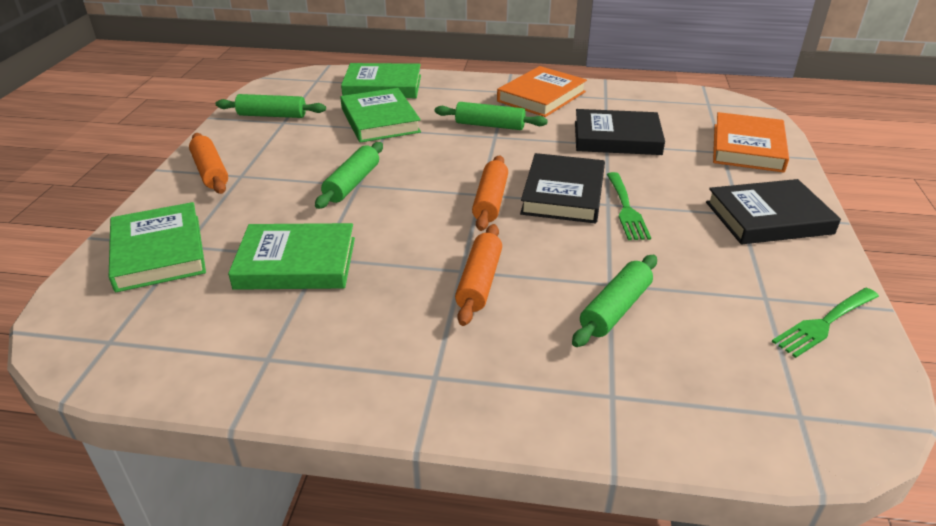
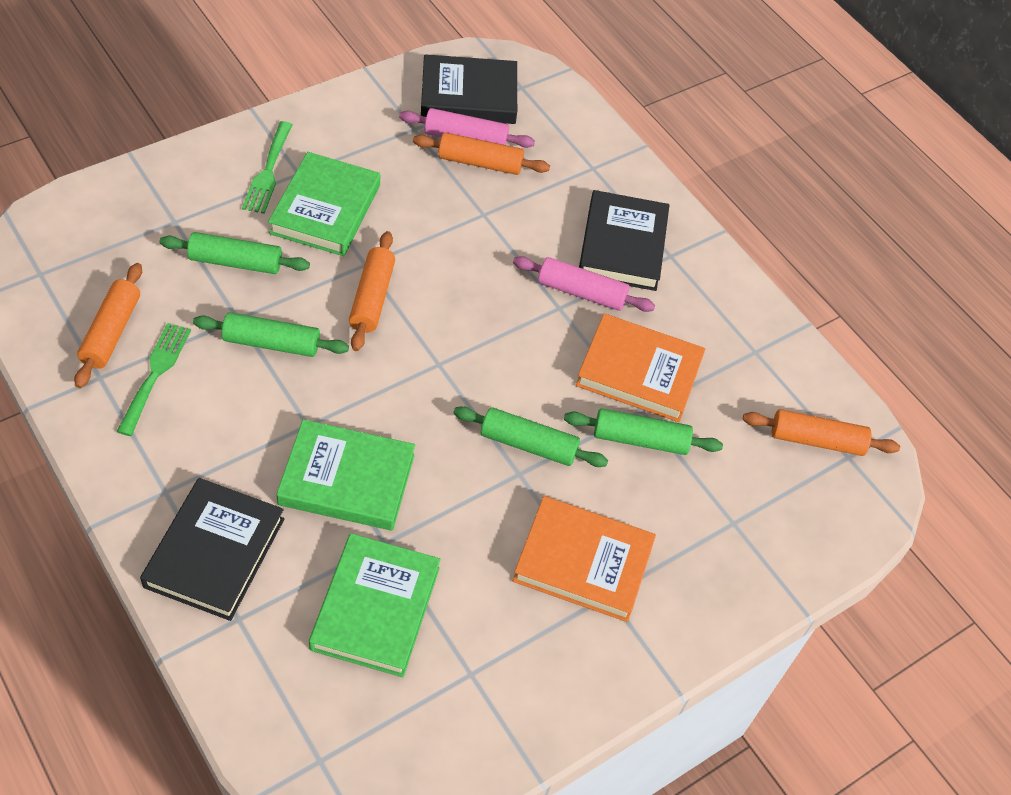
green book: [109,202,206,292] [228,223,355,290] [341,63,421,98] [341,88,421,143] = 4 -> [268,152,380,256] [276,419,415,530] [309,533,440,677] = 3
orange rolling pin: [189,133,228,194] [455,224,502,326] [472,155,508,231] = 3 -> [74,263,142,388] [349,231,395,351] [413,132,550,175] [743,409,900,456] = 4
pink rolling pin: none = 0 -> [399,108,535,148] [513,256,655,312] = 2

